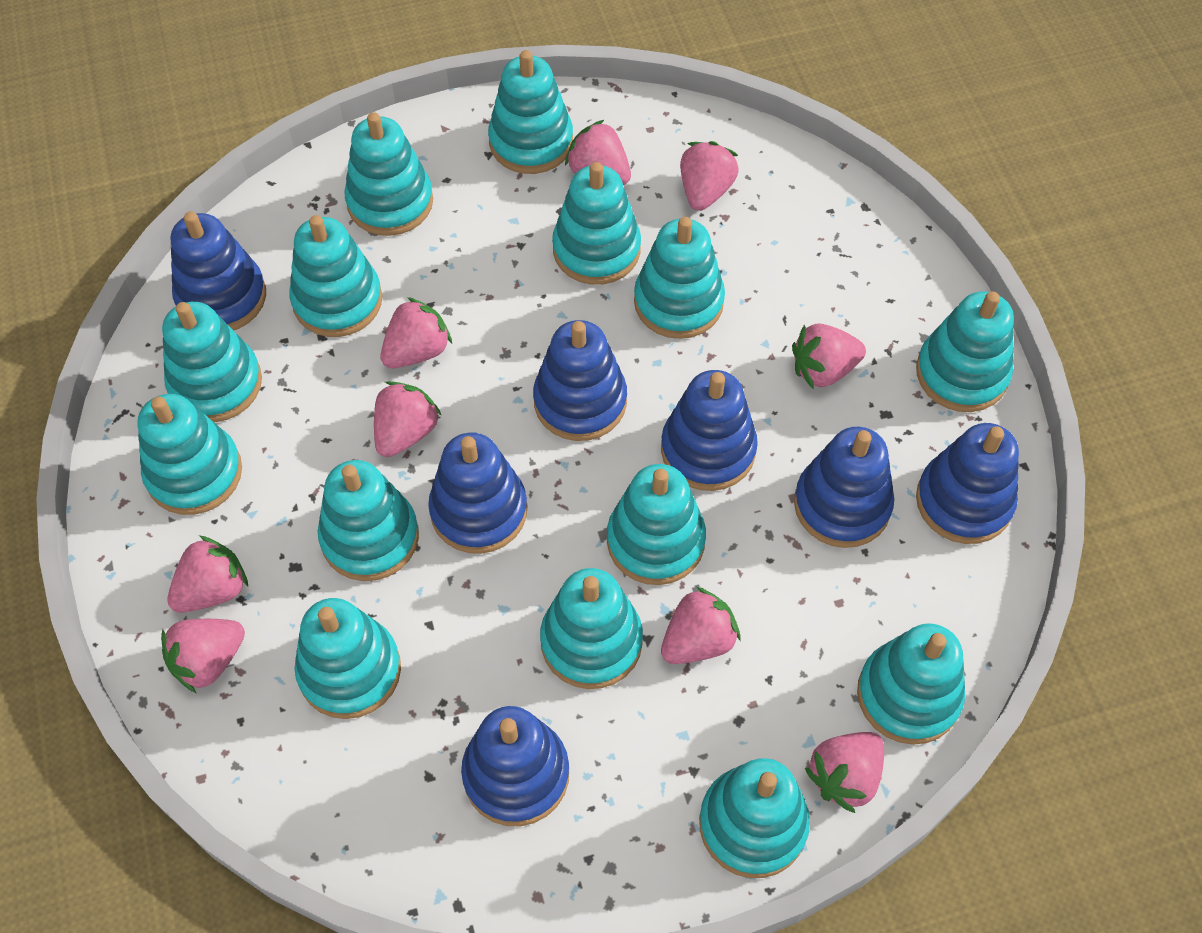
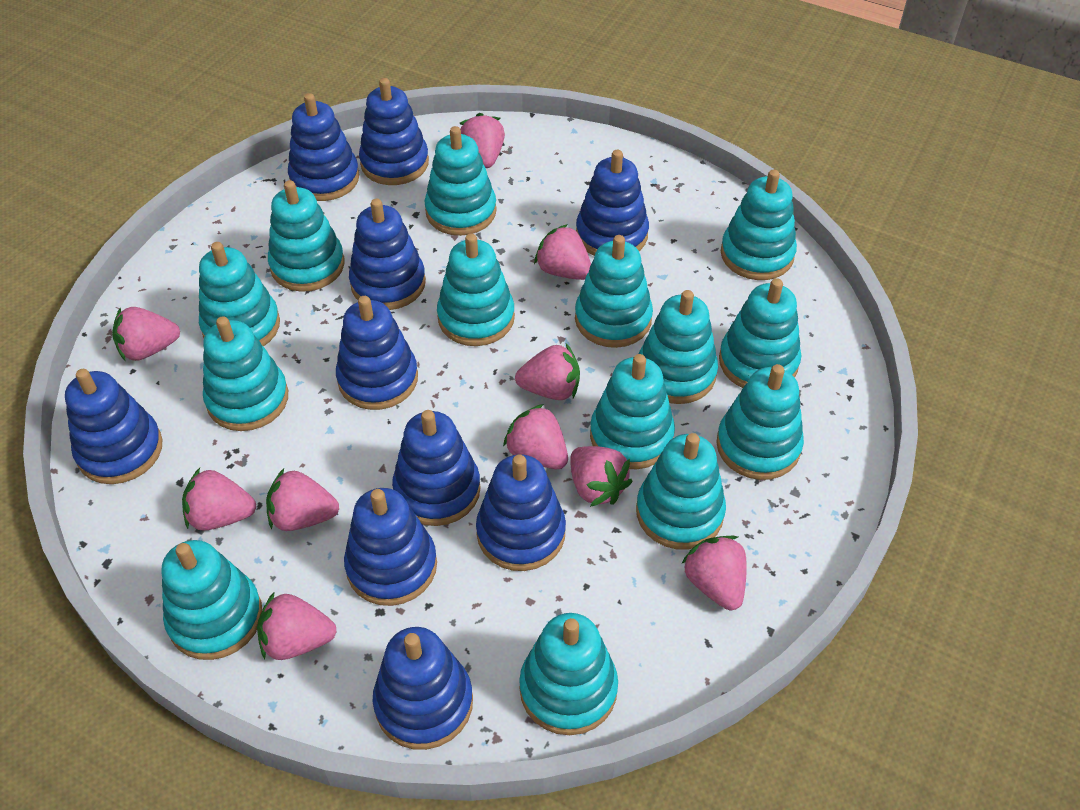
blue stacking toy: [171,211,266,331] [428,432,527,554] [461,706,569,826] [533,320,627,441] [661,370,758,491] [794,427,894,548] [916,423,1019,544] = 7 -> [65,369,162,484] [288,93,359,201] [336,296,418,410] [344,488,437,606] [349,199,426,310] [359,78,429,185] [372,627,473,750] [392,410,481,526] [476,454,566,571] [576,150,649,256] = 10
pink strawberry: [161,619,245,693] [167,535,248,613] [374,381,441,457] [381,297,452,368] [565,120,631,185] [661,587,741,664] [680,141,739,211] [792,323,866,389] [805,732,884,813] = 9 -> [112,307,180,361] [182,468,256,531] [257,591,336,660] [266,469,339,531] [460,113,505,168] [503,404,568,469] [515,343,580,400] [534,224,591,280] [570,446,632,507] [681,536,747,610] = 10

